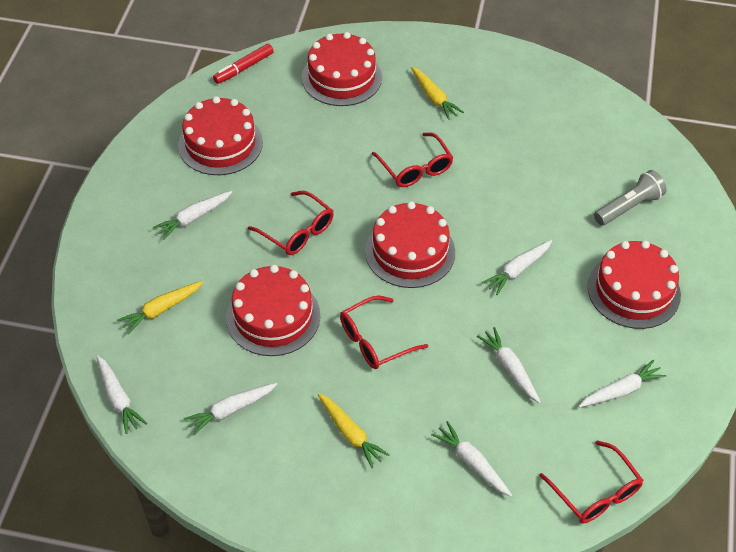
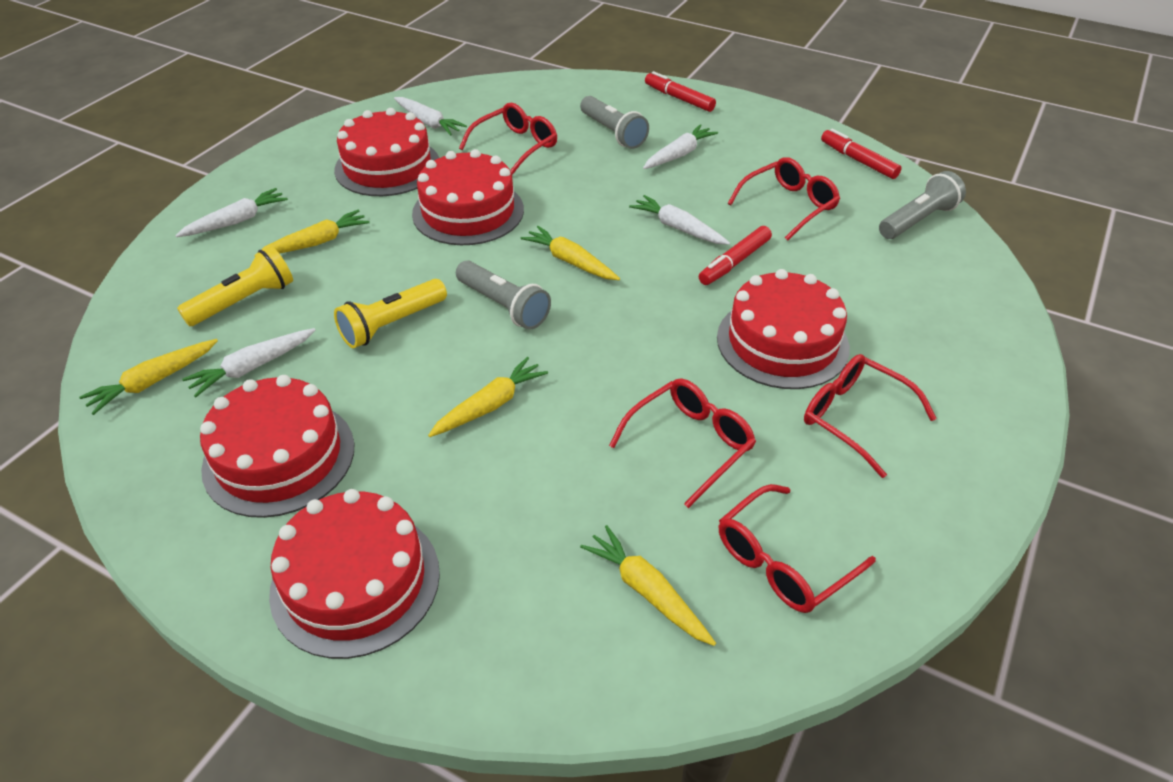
grey flashlight: [594,170,667,226] = 1 -> [456,260,551,329] [580,96,649,149] [879,171,966,239] = 3
red glasses: [248,191,334,255] [340,296,428,369] [372,133,454,187] [539,440,643,523] = 4 -> [459,103,557,175] [609,378,756,508] [719,484,876,613] [728,157,840,241] [804,354,937,478] = 5
red marker: [213,44,274,84] = 1 -> [645,71,716,112] [699,226,772,285] [821,129,902,179] = 3
white carrot: [96,355,147,434] [153,191,232,240] [183,383,277,436] [431,421,512,497] [477,327,541,403] [482,240,552,295] [579,360,667,407] = 7 -> [175,188,288,237] [182,328,315,397] [394,97,467,136] [629,195,730,245] [643,124,718,169] = 5
yellow carrot: [117,281,203,334] [317,393,390,468] [411,66,464,120] = 3 -> [79,339,218,415] [254,210,370,256] [428,357,548,437] [521,226,620,280] [580,525,716,646] = 5
yellow flashlight: none = 0 -> [177,246,293,326] [334,279,447,348] = 2

